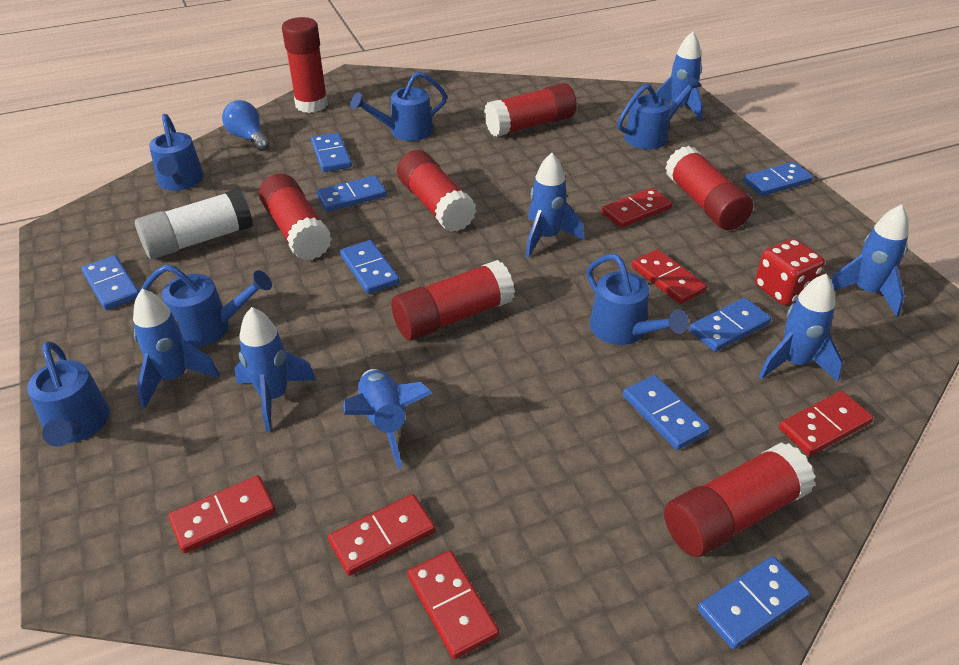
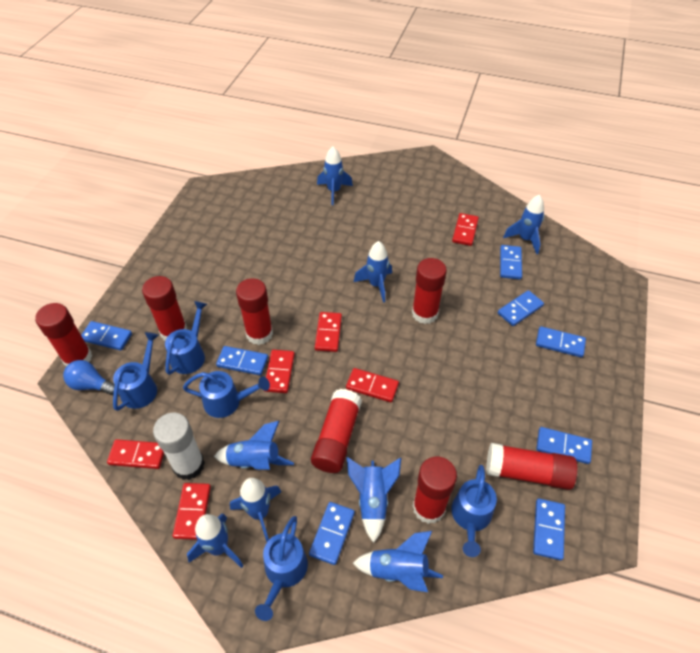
blue rocket: [133,289,220,409] [235,307,316,432] [343,369,432,468] [526,153,584,258] [655,31,703,122] [759,274,843,382] [831,204,909,317] = 7 -> [187,514,243,568] [214,421,294,470] [230,478,281,542] [317,147,353,205] [347,457,401,543] [353,531,443,592] [354,241,392,303] [503,195,544,254] = 8
blue watering can: [27,341,110,447] [139,264,272,347] [149,114,204,191] [350,71,447,141] [586,254,688,345] [617,75,702,149] = 6 -> [113,332,159,411] [165,301,207,375] [183,371,270,418] [255,516,308,621] [451,465,497,557] = 5
red dice: [755,238,825,305] = 1 -> none = 0

